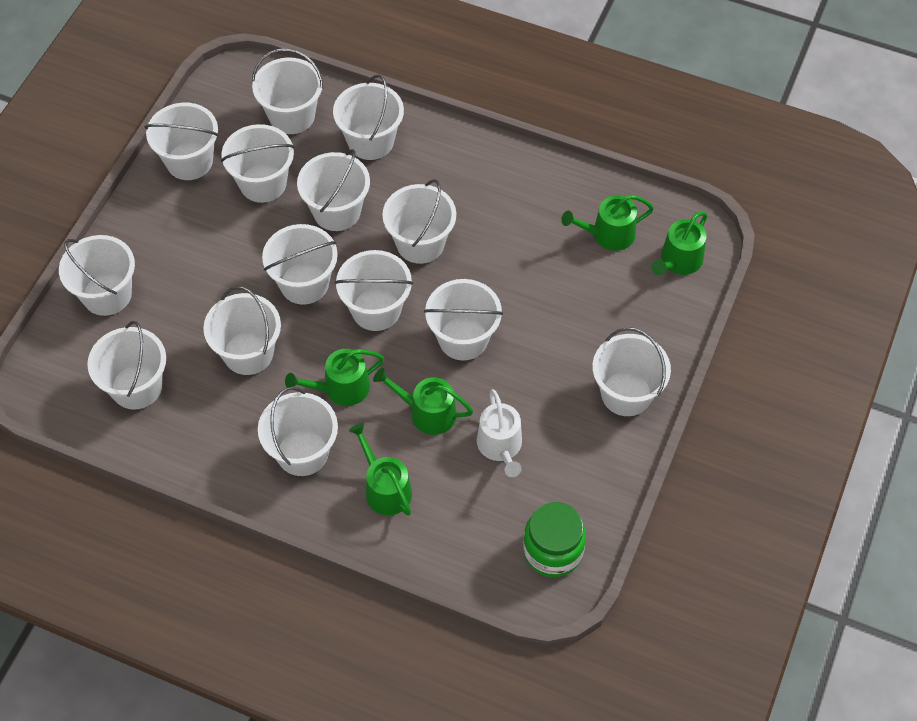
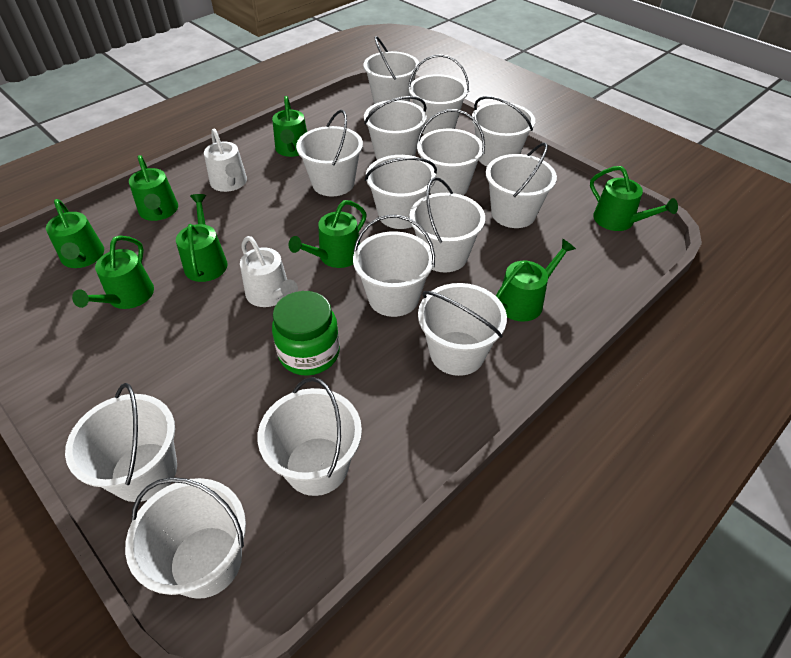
green watering can: [285,349,384,406] [349,423,412,516] [373,368,473,435] [561,195,654,251] [652,211,707,276] = 5 -> [46,199,104,268] [72,235,154,309] [129,155,178,221] [176,194,228,282] [272,96,307,157] [289,200,367,268] [496,239,576,322] [590,166,678,231] = 8
white watering can: [477,389,522,477] = 1 -> [204,128,247,192] [240,236,298,307] = 2

